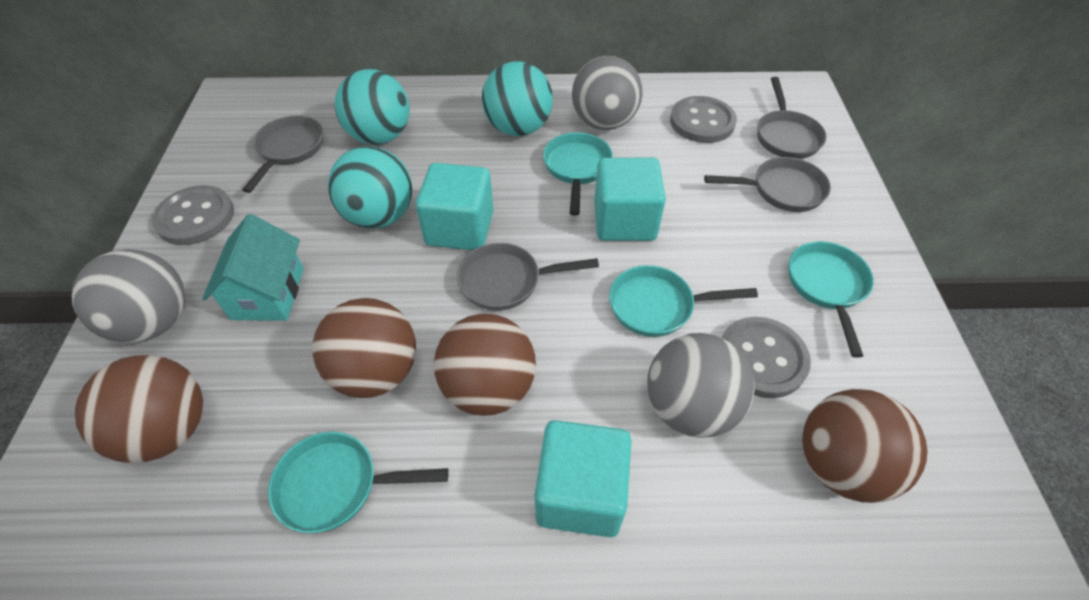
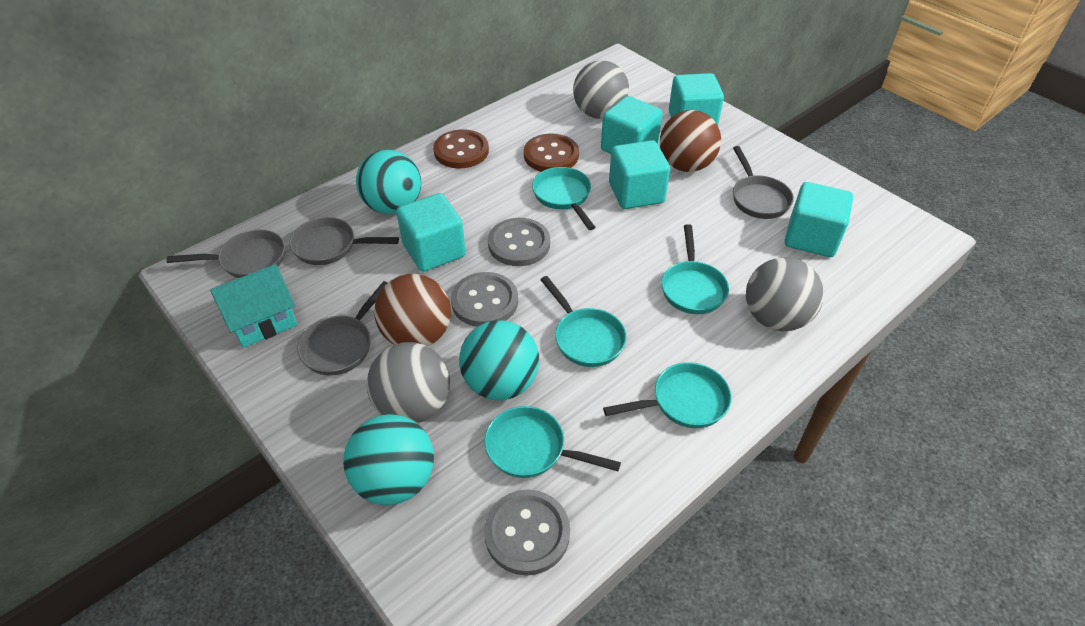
brown ball: [75,355,203,463] [313,298,416,398] [434,314,536,416] [802,389,927,503] = 4 -> [374,274,451,346] [660,110,721,172] = 2
brown button: none = 0 -> [433,129,489,168] [524,133,579,172] = 2
turquoise cube: [416,163,494,250] [535,420,632,537] [594,158,666,241] = 3 -> [396,193,466,272] [601,96,663,154] [609,140,670,209] [669,73,724,125] [785,182,853,257] = 5
turquoise pan: [268,432,448,533] [543,132,613,216] [609,265,758,337] [788,241,874,358] = 4 -> [484,406,621,478] [532,167,596,230] [540,276,627,367] [603,362,732,428] [661,224,729,314] = 5

